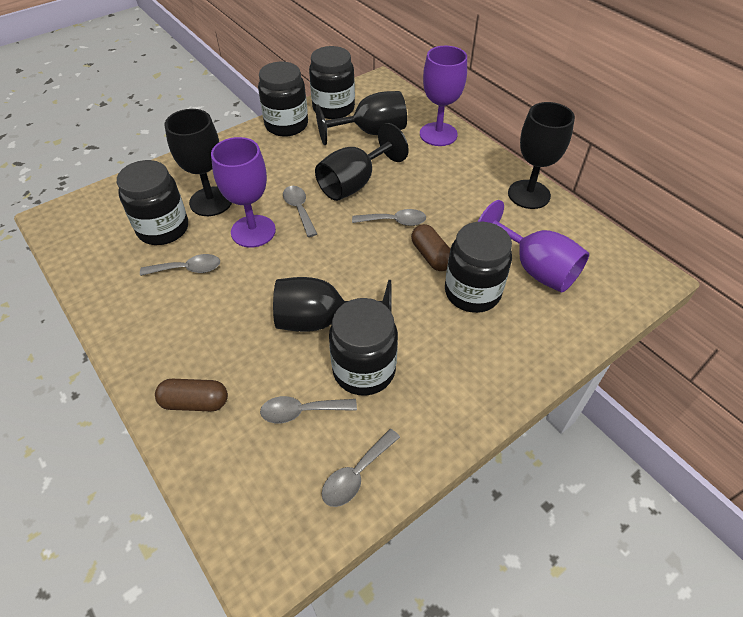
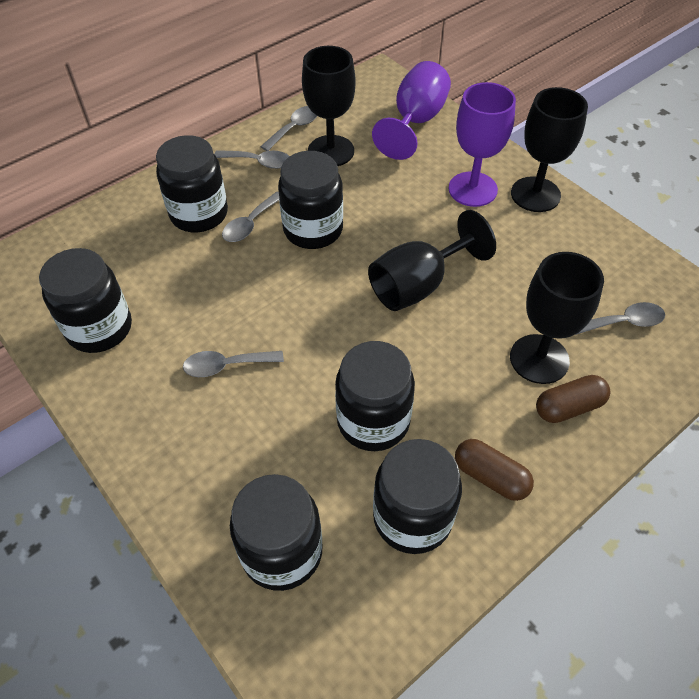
black goblet: [164,109,232,216] [273,277,392,332] [315,123,409,201] [316,91,407,145] [508,102,575,209] = 5 -> [302,46,356,166] [368,210,496,311] [510,252,604,384] [511,87,588,212] = 4
black jar: [117,160,188,245] [258,62,308,136] [309,46,355,119] [329,298,398,396] [445,222,512,313] = 5 -> [39,248,132,353] [156,135,228,232] [230,474,322,591] [278,151,343,249] [335,341,415,451] [373,439,462,554] = 6
purple goblet: [211,137,276,247] [420,46,467,146] [477,200,589,293] = 3 -> [372,61,451,160] [448,82,516,207] = 2

